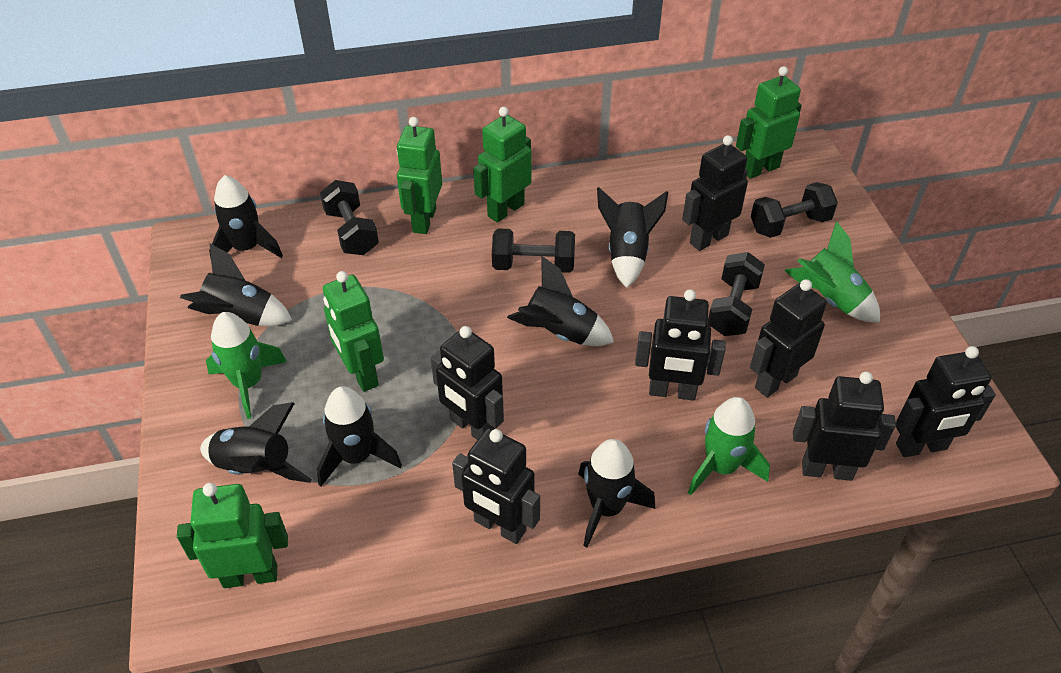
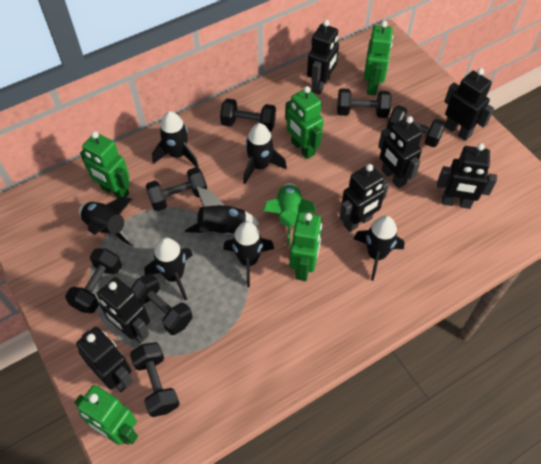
black dumbbell: [320,180,379,255] [492,228,575,273] [708,252,765,336] [751,182,838,238] = 4 -> [65,248,122,313] [130,342,180,417] [131,274,193,335] [146,167,207,211] [220,98,276,132] [337,88,392,118] [387,105,446,148] = 7
green rocket: [206,312,287,419] [688,397,770,495] [784,221,880,323] = 3 -> [263,183,316,246] = 1

